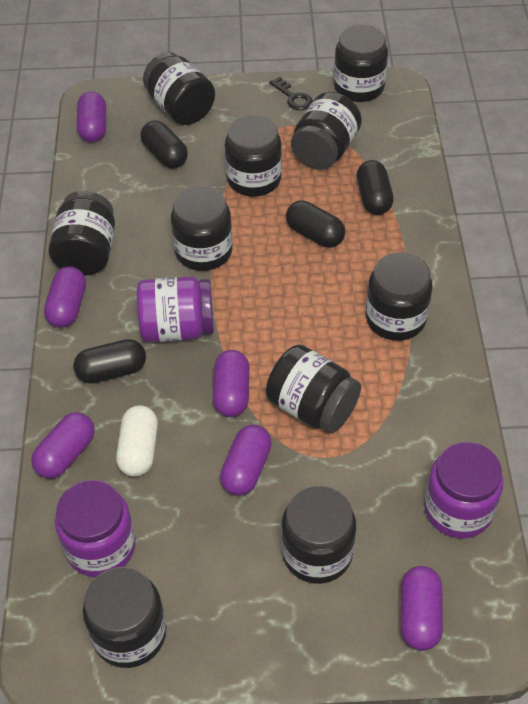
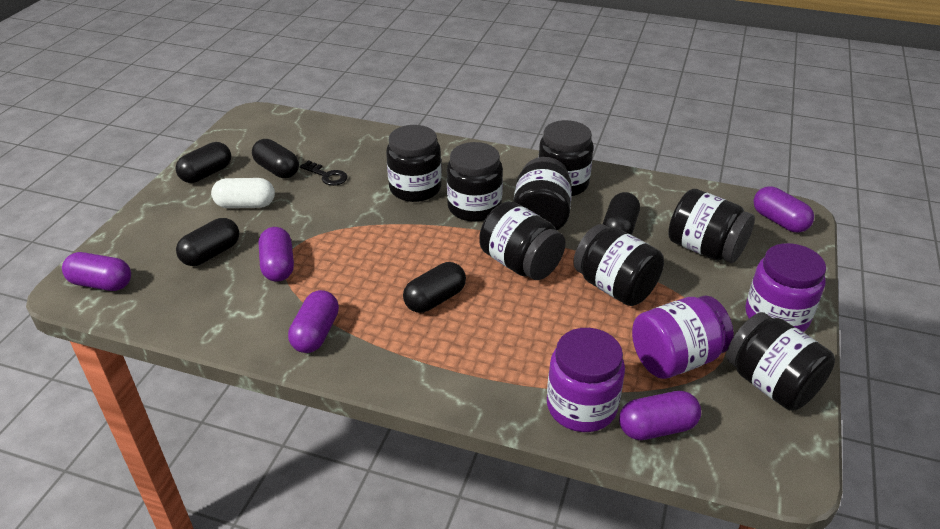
black capsule: [73,339,146,384] [140,121,188,169] [286,200,345,248] [357,160,394,215] = 4 -> [175,142,231,183] [176,218,239,266] [252,139,299,178] [403,262,466,313] [603,192,640,235] = 5
black jar: [48,191,115,276] [83,567,167,668] [143,52,215,125] [171,186,233,271] [225,115,282,197] [266,344,361,433] [281,486,356,584] [291,92,362,170] [334,25,388,102] [366,252,432,341] = 10 -> [386,125,442,202] [447,142,503,222] [479,201,566,280] [513,157,572,230] [538,120,594,196] [573,224,664,306] [668,189,755,263] [726,312,835,411] = 8
purple capsule: [31,413,95,479] [44,266,86,328] [77,92,106,142] [213,350,249,417] [220,425,272,496] [401,566,443,651] = 6 -> [62,252,131,291] [259,227,294,282] [288,290,339,353] [619,391,701,440] [753,186,814,233] = 5

